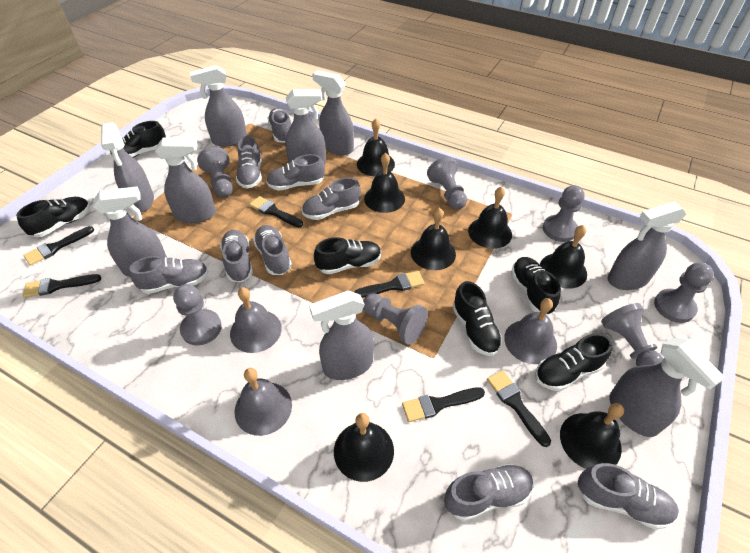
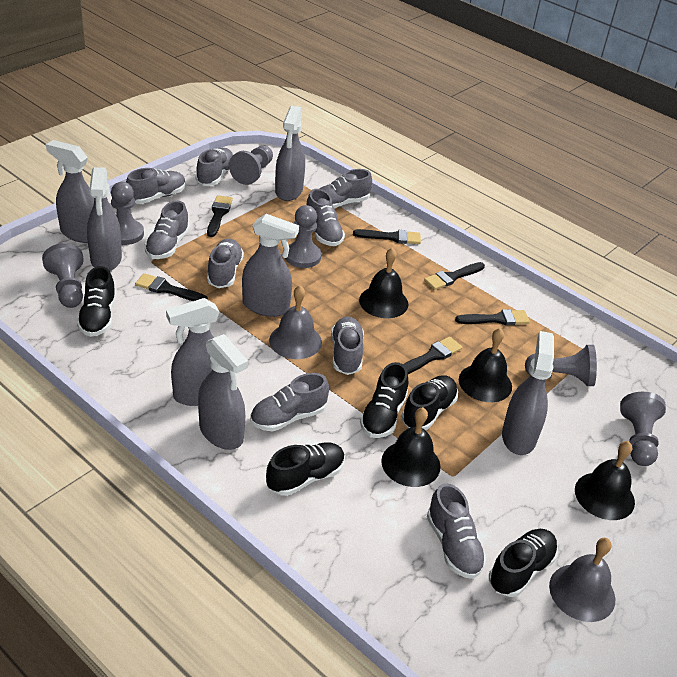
black bell: [334,413,394,482] [357,119,395,176] [364,153,405,213] [411,208,456,270] [468,187,512,249] [540,225,587,289] [560,403,624,469] = 7 -> [359,248,409,318] [381,407,441,487] [459,328,512,402] [575,441,635,520] = 4
black shoe: [16,197,90,237] [110,121,166,158] [314,237,381,274] [452,281,503,356] [511,257,561,315] [535,333,613,391] = 6 -> [77,266,116,337] [266,442,345,496] [360,362,408,438] [402,375,458,430] [489,529,558,597] = 5
grey bell: [230,287,282,353] [234,368,292,436] [504,298,557,364] = 3 -> [269,285,322,359] [549,538,615,622] = 2
grey pawn: [173,284,222,345] [197,147,233,198] [363,293,428,345] [427,157,467,210] [543,185,585,242] [601,303,663,366] [654,262,714,323] = 7 -> [42,243,84,308] [111,182,144,245] [229,145,273,185] [285,205,321,268] [525,345,597,386] [620,392,666,466] = 6
grey spray bottle: [93,186,167,277] [101,122,154,212] [155,137,216,223] [190,65,247,147] [285,89,326,165] [309,291,374,380] [312,70,354,155] [607,201,687,290] [610,338,726,437] = 9 -> [46,140,94,243] [87,167,122,271] [166,298,220,406] [198,334,248,450] [242,214,299,317] [275,106,305,201] [502,331,554,455] = 7

